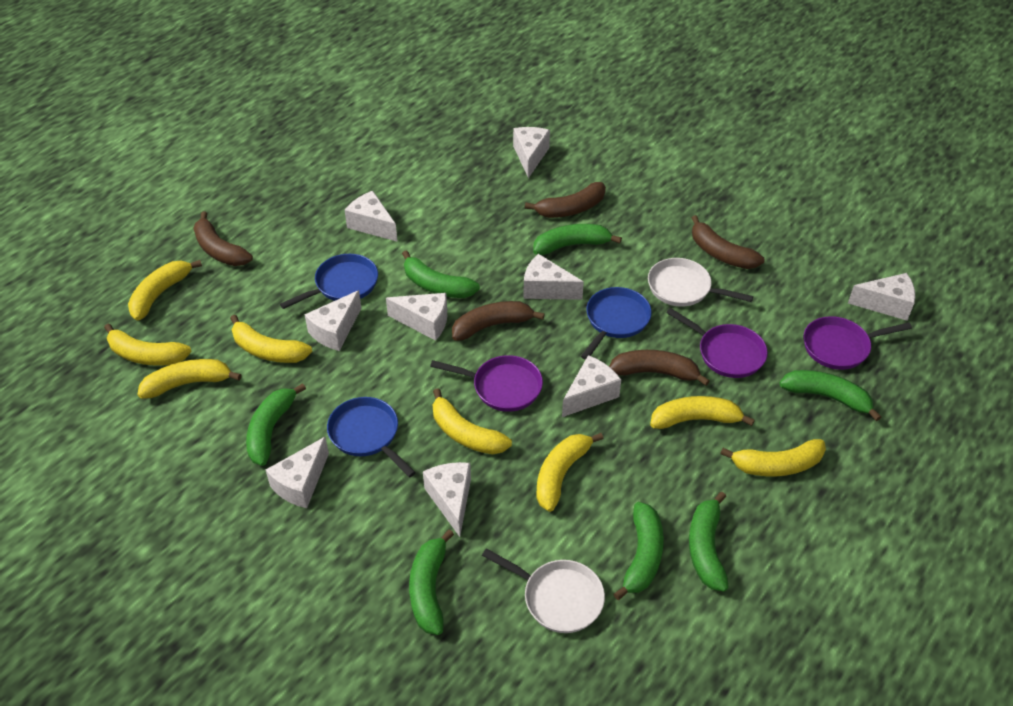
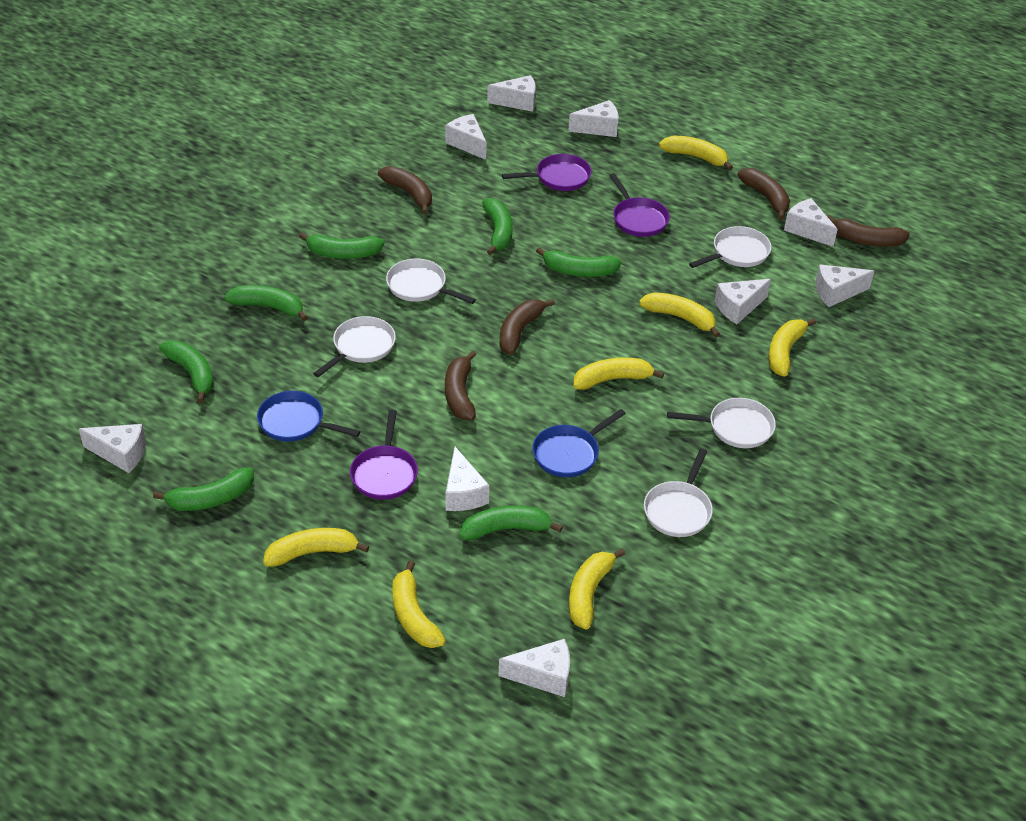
blue pan: [280,254,378,309] [327,397,416,478] [581,287,652,360] = 3 -> [257,391,361,442] [532,409,626,477] = 2
white pan: [482,548,605,633] [648,258,753,307] = 2 -> [313,316,396,377] [386,259,476,304] [644,449,713,537] [667,398,776,448] [689,226,771,268] = 5
yellow banana: [104,323,192,366] [128,260,202,321] [137,359,241,399] [230,315,312,363] [433,388,512,454] [536,433,603,512] [650,396,755,429] [720,439,826,476] = 8 -> [263,528,369,567] [392,561,446,648] [569,549,625,630] [574,357,664,390] [639,292,720,337] [659,136,733,170] [769,318,816,377] = 7

